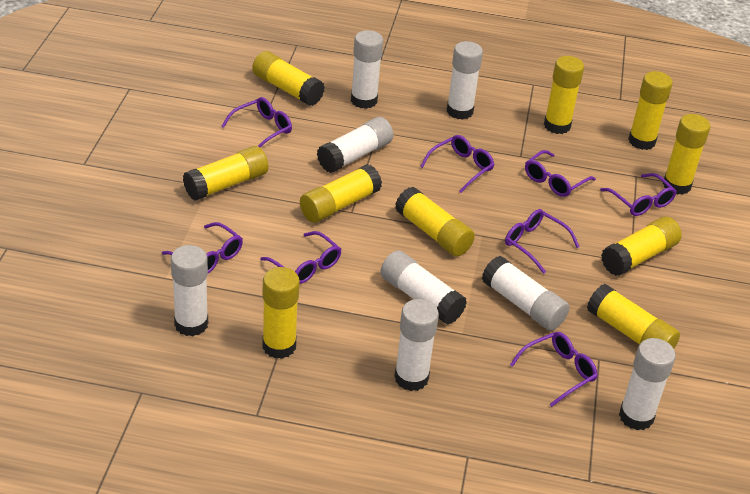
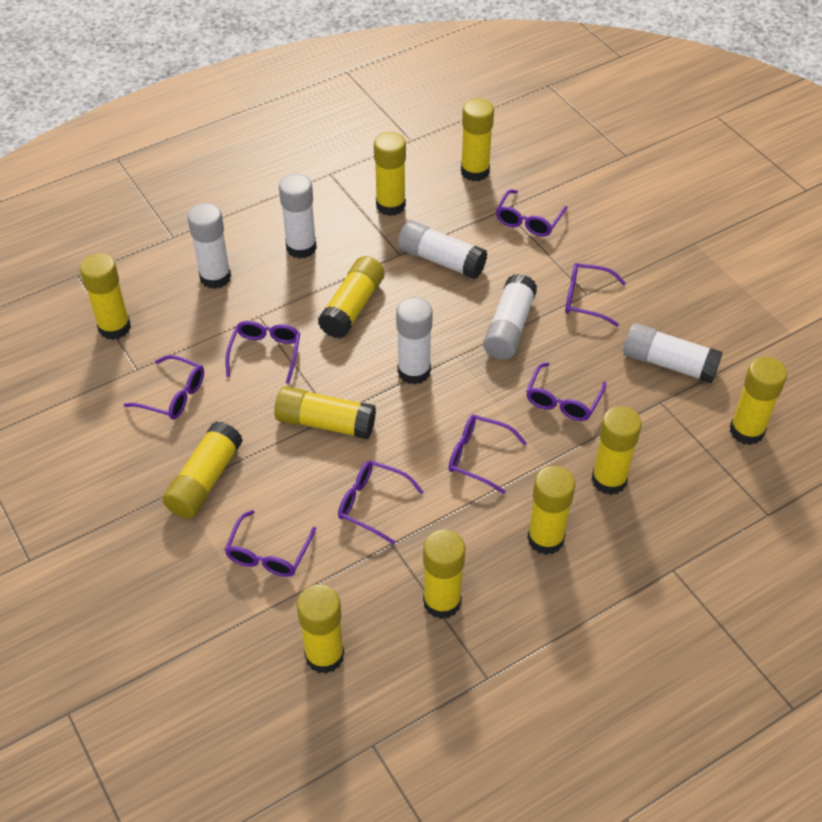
white glue stick: [171,245,208,337] [317,117,393,173] [351,30,383,109] [380,251,467,325] [394,299,439,391] [447,41,483,120] [482,256,570,331] [619,338,676,430] = 8 -> [188,203,231,289] [279,174,317,259] [396,297,433,385] [398,220,488,279] [483,274,537,360] [623,323,723,384] = 6
yellow glue stick: [183,146,268,201] [252,51,325,106] [262,267,300,359] [300,164,382,223] [395,187,475,256] [544,56,584,134] [587,284,680,349] [601,216,682,276] [628,71,673,150] [663,114,710,195] = 10 -> [80,253,131,340] [163,421,243,519] [274,386,376,439] [297,584,345,674] [318,256,385,338] [374,132,406,216] [423,530,466,619] [461,98,494,182] [527,466,575,555] [591,406,642,495] [730,357,787,445] = 11

